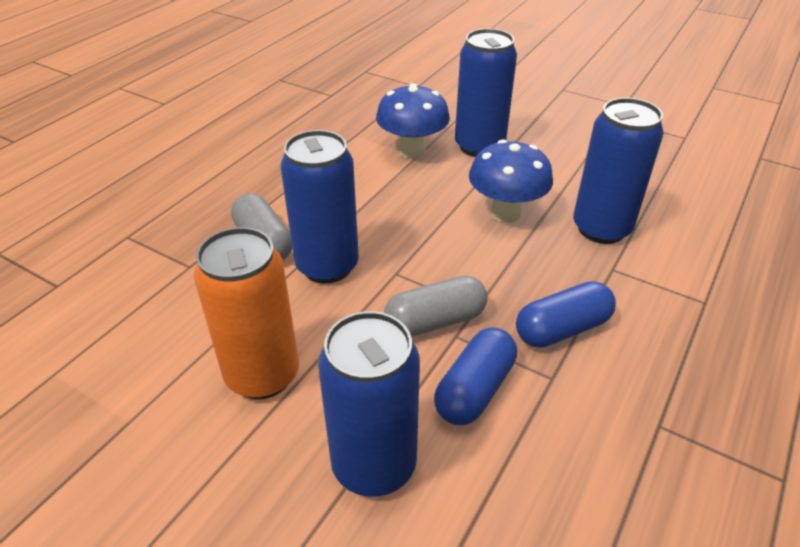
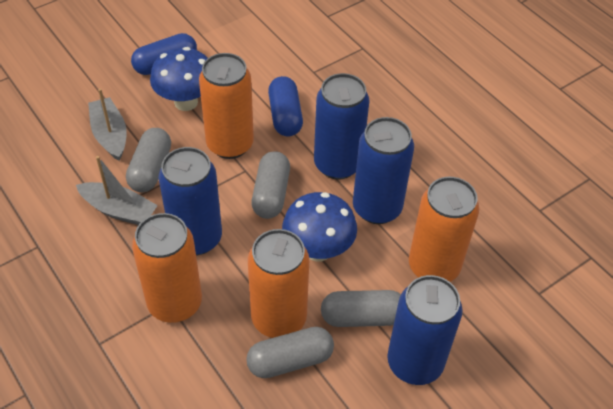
grey boat: none = 0 -> [76,156,158,225] [88,88,127,161] = 2
grey capsule: [231,193,292,260] [384,275,487,337] = 2 -> [126,128,171,192] [246,327,334,378] [251,151,290,219] [321,290,401,327] = 4
orange can: [194,227,299,399] = 1 -> [132,213,202,323] [199,53,254,159] [248,229,309,338] [409,177,479,282] = 4

